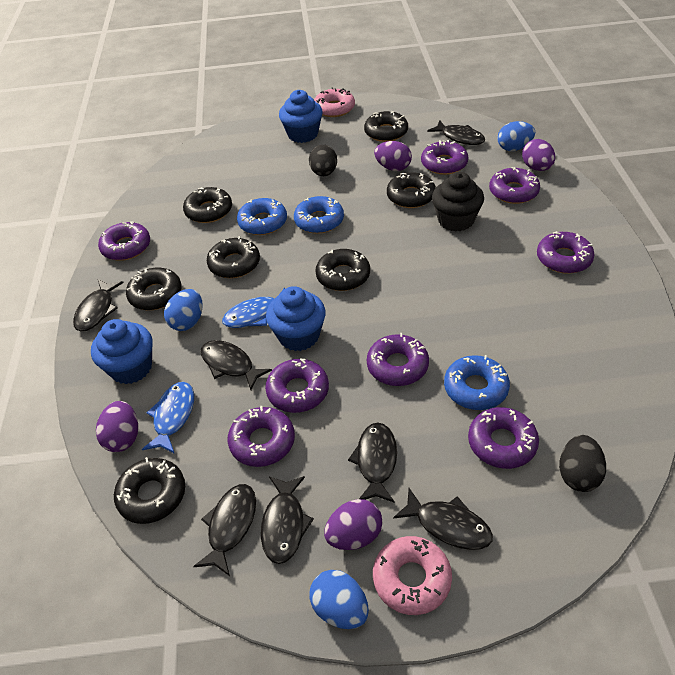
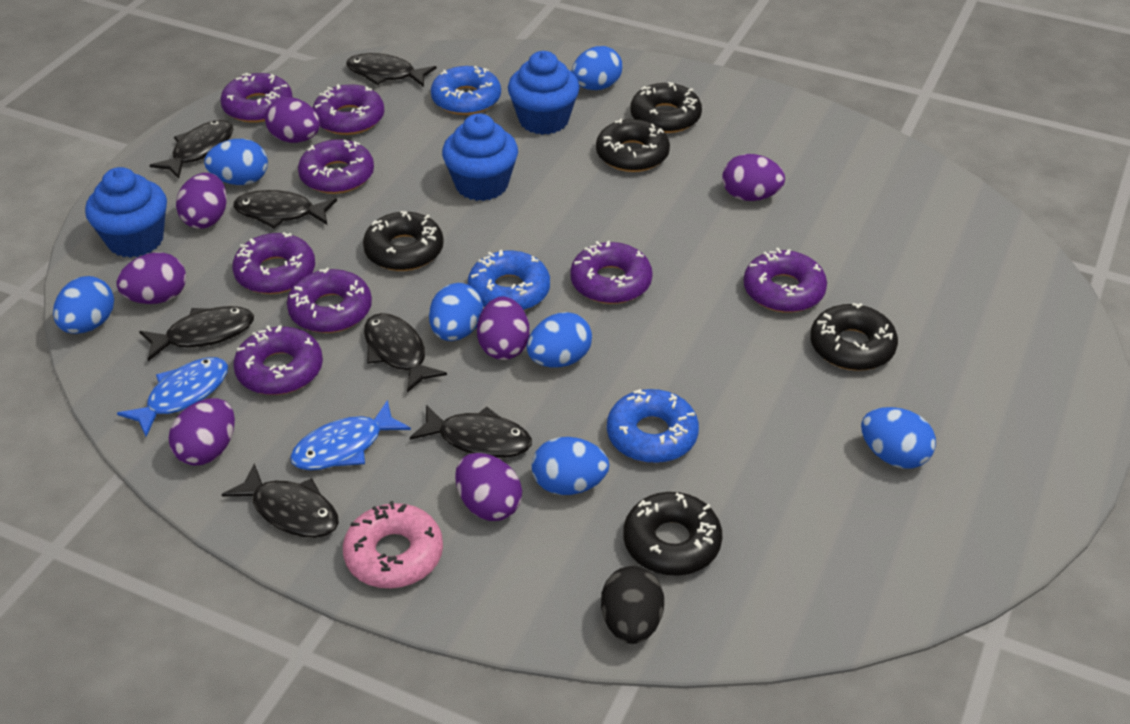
black cupcake: [432,172,484,232] = 1 -> none = 0
black donut: [114,457,185,524] [126,268,182,310] [183,187,232,223] [207,236,260,278] [315,249,370,291] [364,111,408,142] [387,172,436,208] = 7 -> [363,211,444,271] [596,119,670,172] [623,492,722,576] [630,82,702,133] [810,303,898,371] = 5
black egg: [309,145,337,176] [559,435,606,492] = 2 -> [601,566,664,644] = 1
blue egg: [164,289,203,331] [310,570,369,629] [497,121,535,151] = 3 -> [53,276,114,334] [204,139,268,185] [429,283,483,341] [527,312,592,367] [532,437,609,495] [572,46,623,90] [861,407,936,469] = 7
pink donut: [314,87,355,117] [373,536,452,615] = 2 -> [343,501,443,588] = 1
purple egg: [96,401,138,452] [324,499,383,550] [374,141,412,171] [522,139,555,171] = 4 -> [116,252,186,304] [169,398,235,465] [176,173,227,228] [265,97,320,143] [455,453,522,521] [477,296,529,360] [722,154,785,201] = 7

